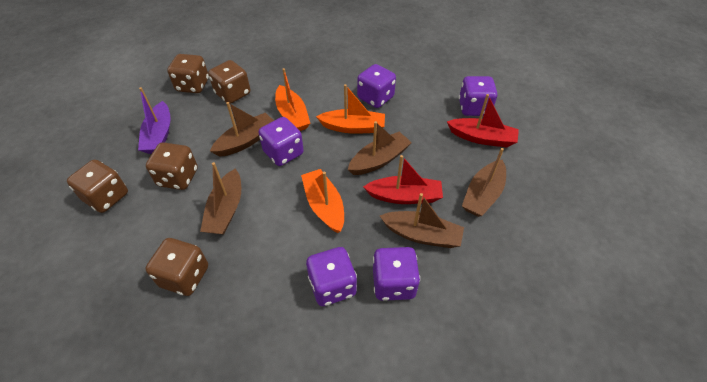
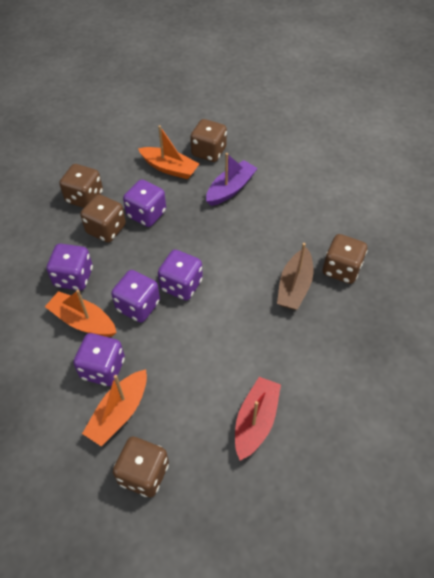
brown boat: [200,162,241,235] [210,102,274,157] [348,121,412,175] [380,193,464,248] [462,148,506,217] = 5 -> [277,243,313,310] = 1
red boat: [363,155,443,204] [447,94,519,147] = 2 -> [235,377,281,461] = 1

